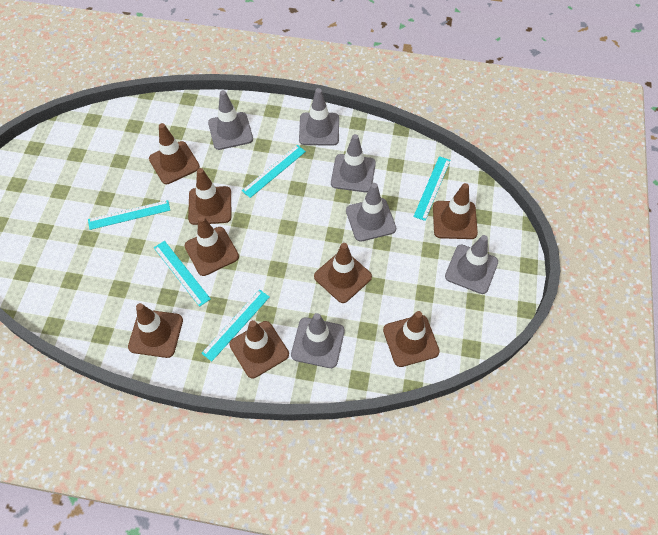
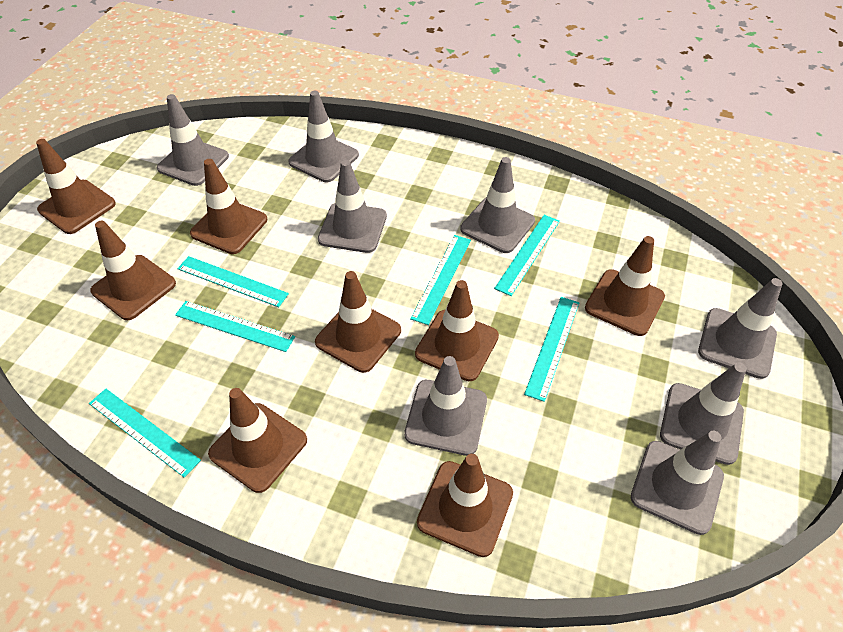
grey traffic cone: [208,90,253,150] [291,313,345,368] [299,88,339,146] [331,134,376,192] [346,183,396,242] [445,235,498,294] = 6 -> [157,94,229,186] [288,91,359,182] [318,160,387,253] [404,356,487,456] [460,157,535,253] [631,431,724,535] [660,362,747,465] [698,278,783,379] = 8
turquoise ruler: [88,200,170,230] [154,241,211,307] [201,289,270,362] [242,145,306,198] [413,156,451,221] = 5 -> [89,389,201,477] [175,301,295,352] [178,256,289,307] [410,235,471,325] [494,215,560,296] [524,297,579,402] = 6

